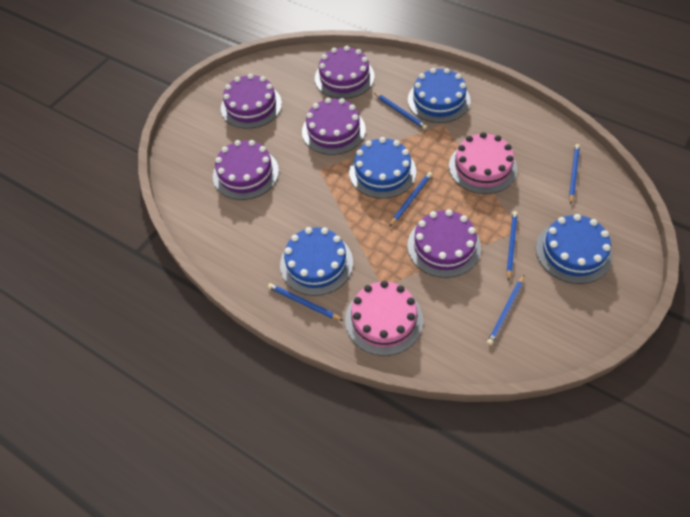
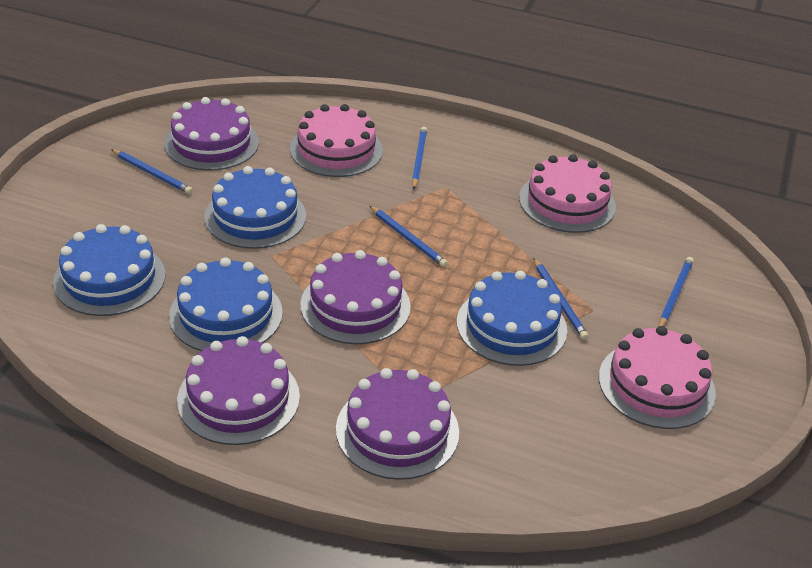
blue pencil: [268,283,343,321] [374,93,427,129] [389,172,432,227] [487,275,524,345] [507,211,518,281] [569,144,580,204] = 6 -> [111,149,193,194] [370,206,448,267] [412,127,427,189] [534,258,589,340] [659,257,694,326] = 5
pink cake: [345,281,423,356] [449,132,517,194] = 2 -> [290,104,383,177] [519,154,616,233] [599,326,716,429] = 3
purple cake: [213,140,279,200] [221,74,282,129] [302,98,366,155] [315,46,375,99] [407,209,481,278] = 5 -> [164,97,259,171] [177,336,300,445] [300,250,411,344] [336,368,459,480] = 4

